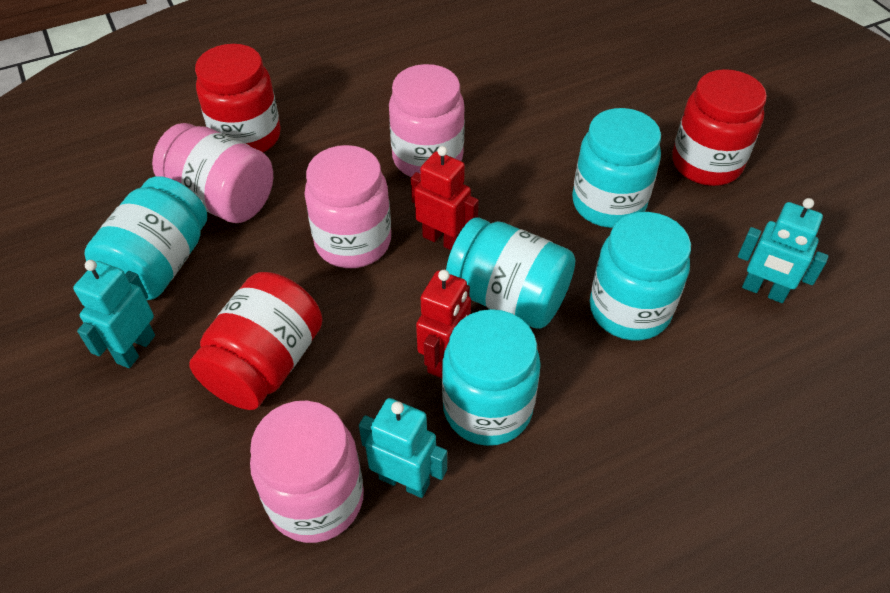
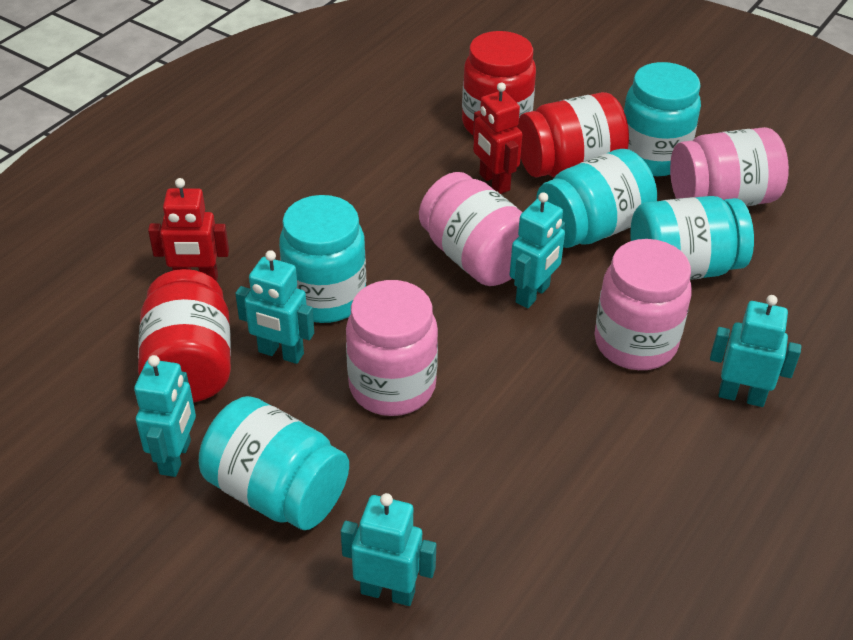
turquoise robot: [73,260,155,368] [359,398,447,498] [738,198,829,303] = 3 -> [134,355,196,477] [235,250,314,364] [341,493,436,606] [510,192,566,308] [710,295,801,407] = 5

